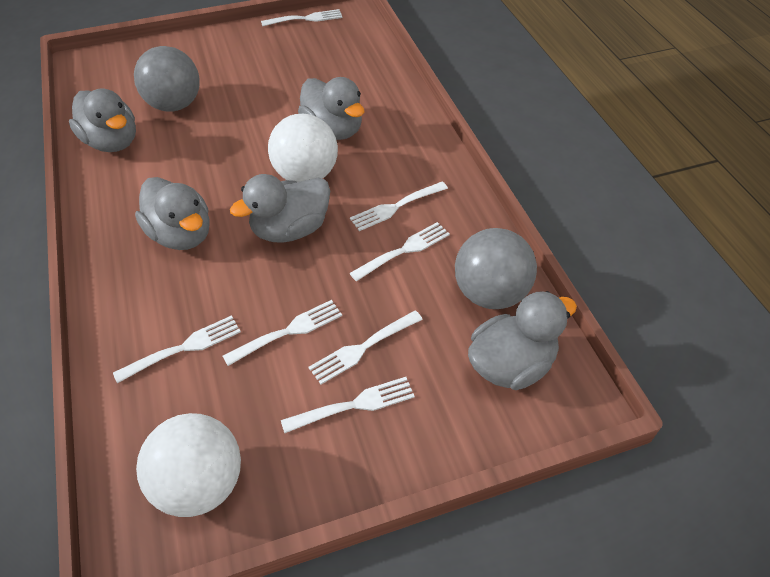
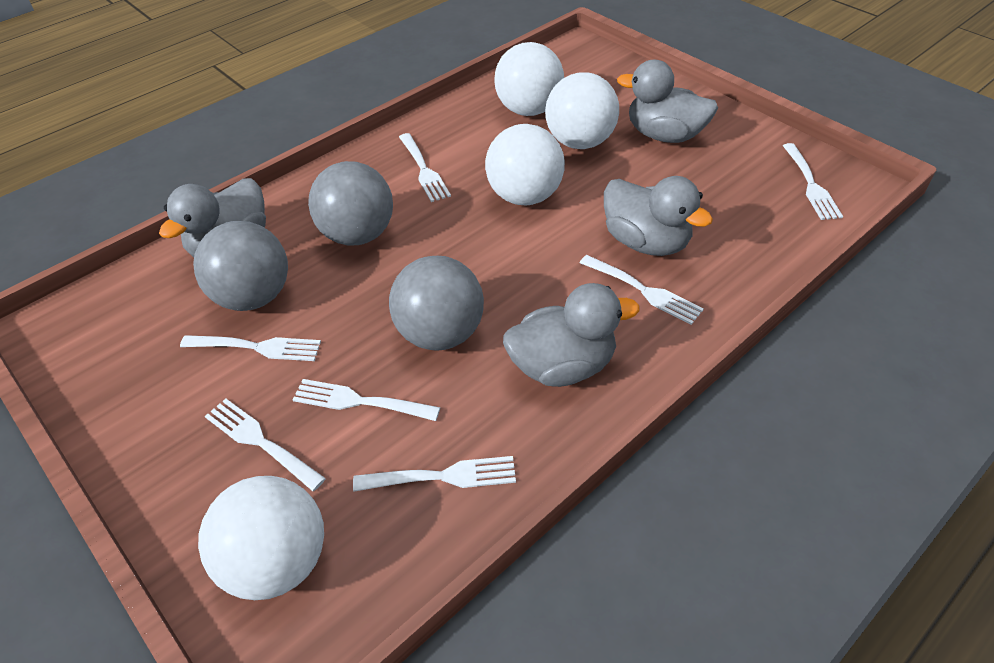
grey ball: [134,46,200,112] [455,228,537,309] = 2 -> [193,221,288,311] [308,161,393,246] [389,256,484,351] = 3
grey duck: [69,89,136,152] [135,177,210,250] [230,174,330,243] [298,77,365,140] [468,291,577,390] = 5 -> [159,178,266,257] [503,283,640,387] [604,176,713,256] [617,60,718,143] = 4
white ball: [136,413,241,517] [268,114,338,182] = 2 -> [198,476,324,600] [485,124,565,205] [494,42,564,116] [545,72,619,149] = 4

